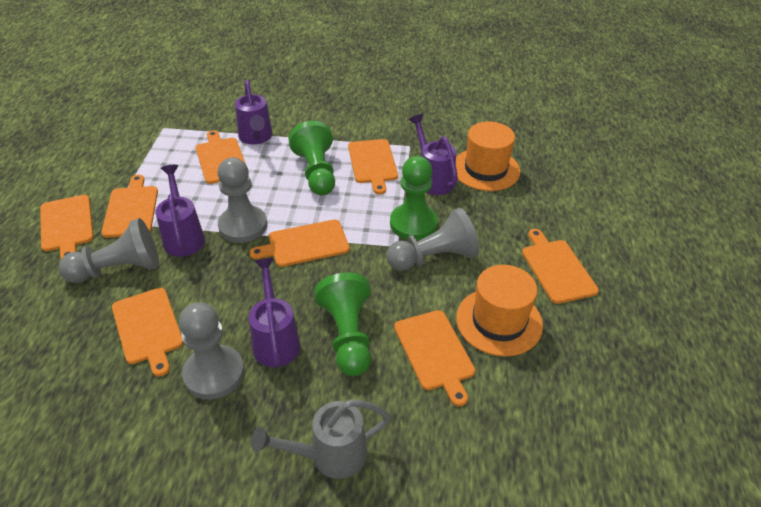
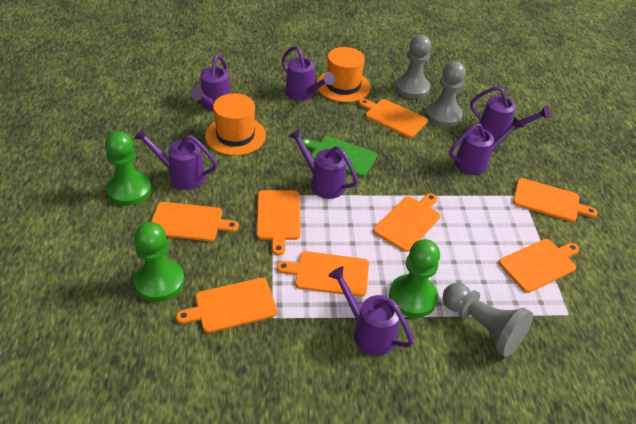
green cutting board: none = 0 -> [302,136,377,177] = 1
grey pawn: [59,218,159,283] [179,302,244,400] [218,157,267,243] [386,208,479,271] = 4 -> [395,35,431,99] [426,61,466,127] [443,283,533,357] = 3
grey watering can: [251,399,390,479] = 1 -> none = 0
purple watering can: [155,165,205,257] [235,80,273,144] [249,258,300,367] [409,114,458,195] = 4 -> [134,128,217,190] [190,55,231,111] [282,46,335,101] [288,128,358,199] [328,266,414,356] [449,117,523,175] [470,86,550,140] = 7

